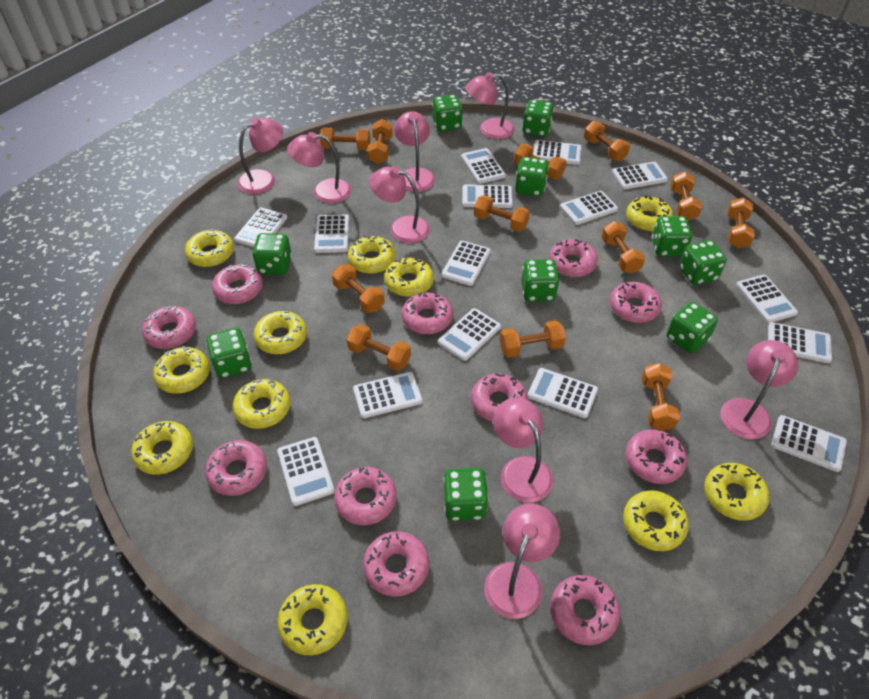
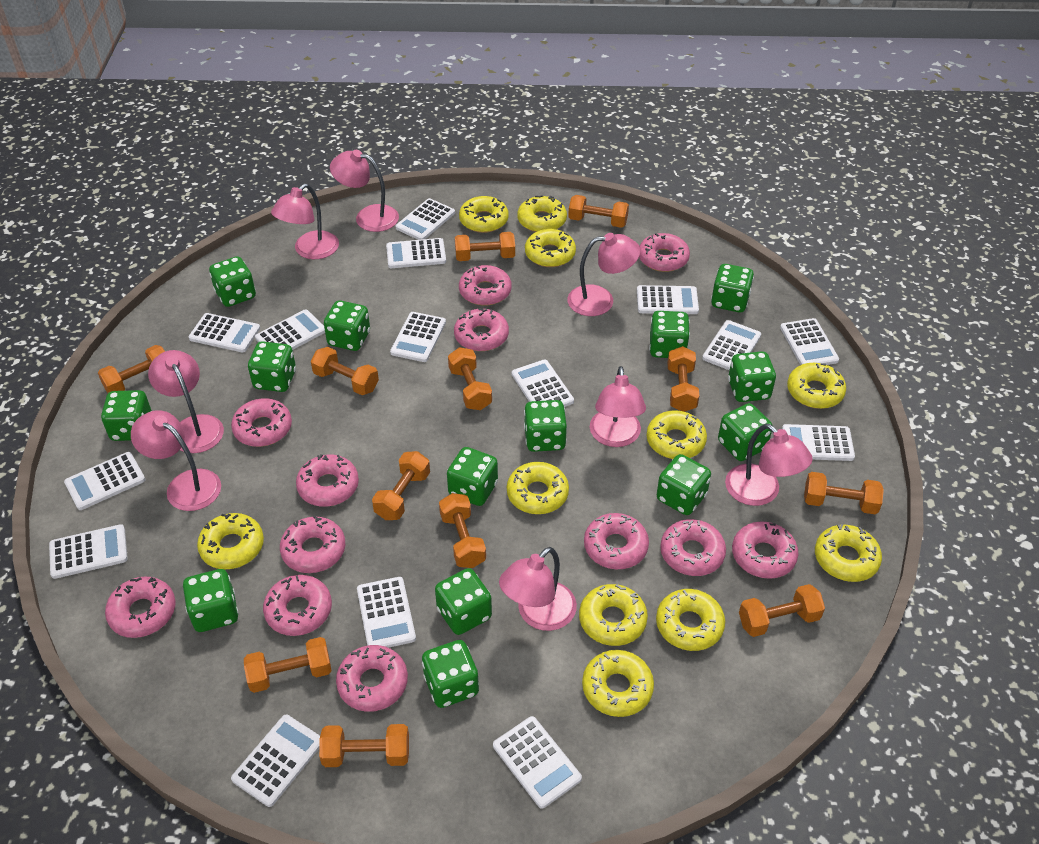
green dice: [206,328,252,378] [252,233,292,275] [432,95,463,131] [443,468,489,521] [515,157,549,197] [521,259,560,302] [522,100,554,137] [652,216,693,257] [667,302,718,353] [679,240,727,285] = 10 -> [101,390,152,441] [183,569,239,632] [209,256,256,307] [248,341,296,392] [324,300,370,351] [422,640,479,708] [435,568,492,635] [447,447,498,506] [524,400,567,452] [649,311,690,358] [657,454,711,515] [711,264,754,312] [718,403,773,461] [728,351,776,402] = 14
pink donut: [142,306,196,349] [205,440,267,496] [212,264,263,304] [334,467,396,525] [363,531,429,597] [402,292,453,334] [471,373,528,422] [549,239,598,277] [550,575,620,645] [610,282,662,323] [626,429,687,484] = 11 -> [105,577,176,638] [231,398,292,447] [263,575,332,636] [280,515,345,573] [296,454,359,507] [336,645,408,712] [454,309,509,351] [459,265,511,306] [584,513,649,569] [639,233,690,272] [660,519,726,576] [732,521,799,579] = 12

